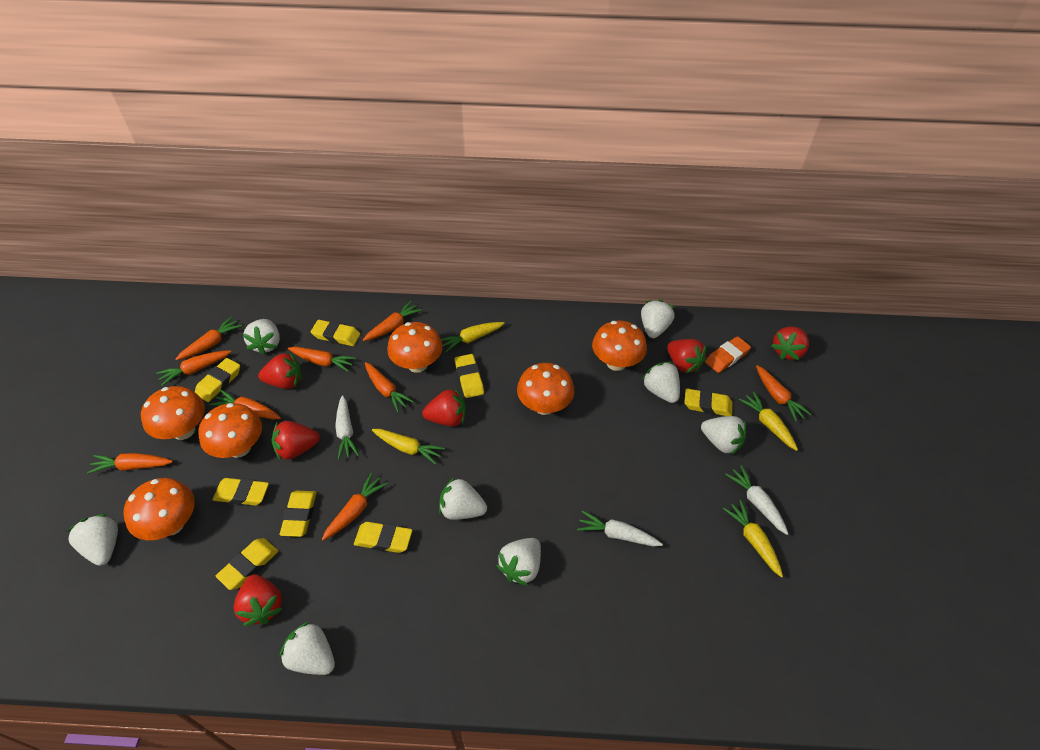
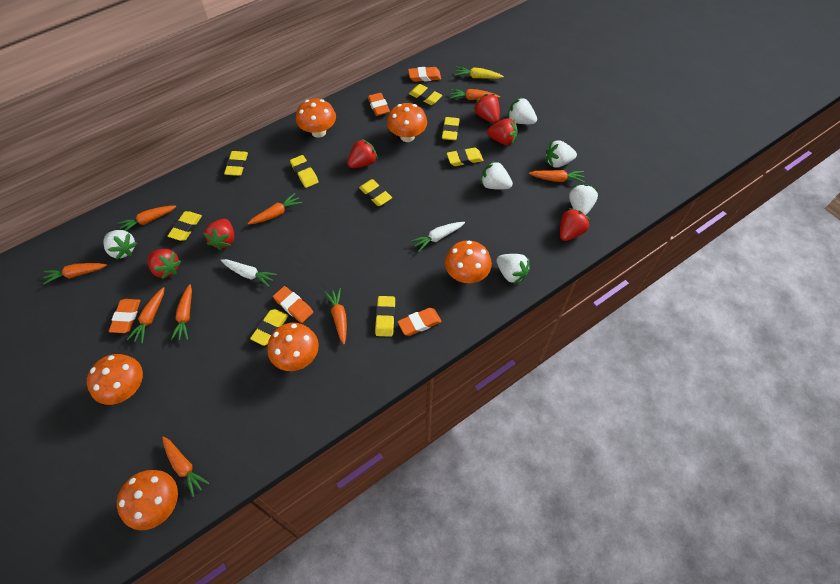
orange eraser: [705,336,751,373] = 1 -> [109,299,140,333] [273,286,313,323] [367,93,390,116] [398,308,442,336] [408,67,441,82] = 5
white carrot: [335,395,359,460] [577,511,663,546] [725,465,788,535] = 3 -> [221,259,277,287] [411,222,465,252] = 2
white strawberry: [66,514,118,566] [243,319,280,355] [280,621,335,675] [439,477,487,520] [496,538,541,586] [641,300,675,338] [642,362,680,403] [701,416,746,455] = 8 -> [103,230,137,260] [481,161,513,189] [497,254,530,284] [508,97,537,124] [546,140,577,168] [569,184,598,215] = 6
yellow carrot: [372,429,445,465] [441,322,505,352] [723,500,783,578] [739,391,798,451] = 4 -> [454,67,504,79] = 1
yellow eraser: [195,358,240,402] [213,478,269,506] [215,538,278,590] [280,490,317,537] [311,320,360,346] [354,522,412,553] [455,354,484,398] [684,389,733,416] = 8 -> [168,211,202,241] [224,151,248,176] [250,309,288,346] [290,155,318,188] [359,179,392,206] [375,296,395,337] [409,84,442,105] [442,117,459,141] [447,148,483,166] = 9

